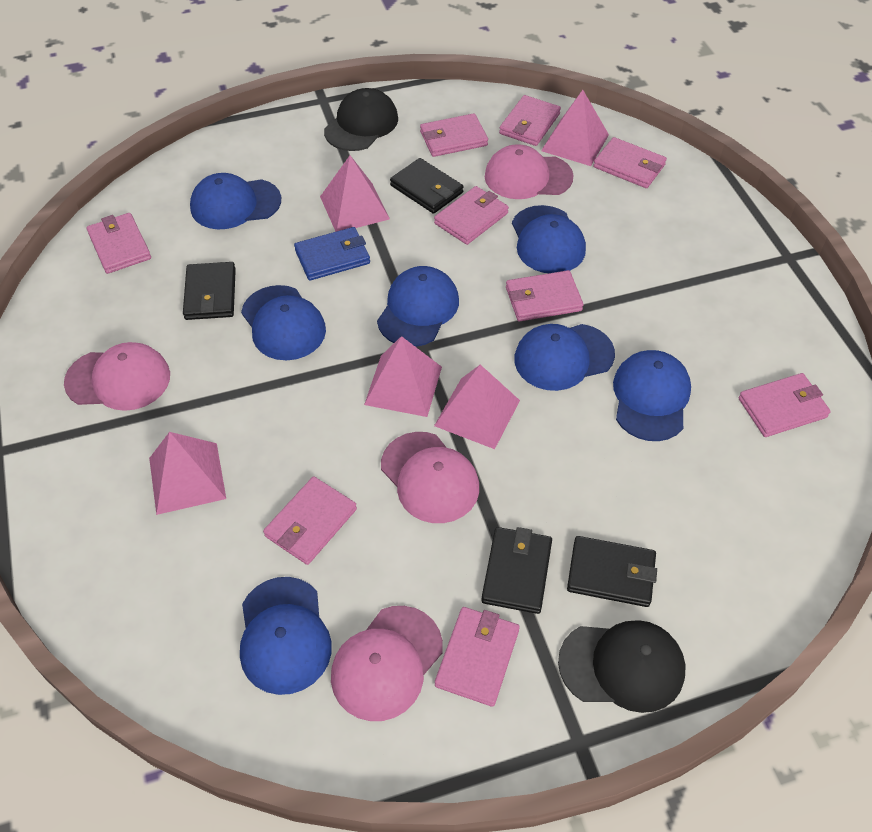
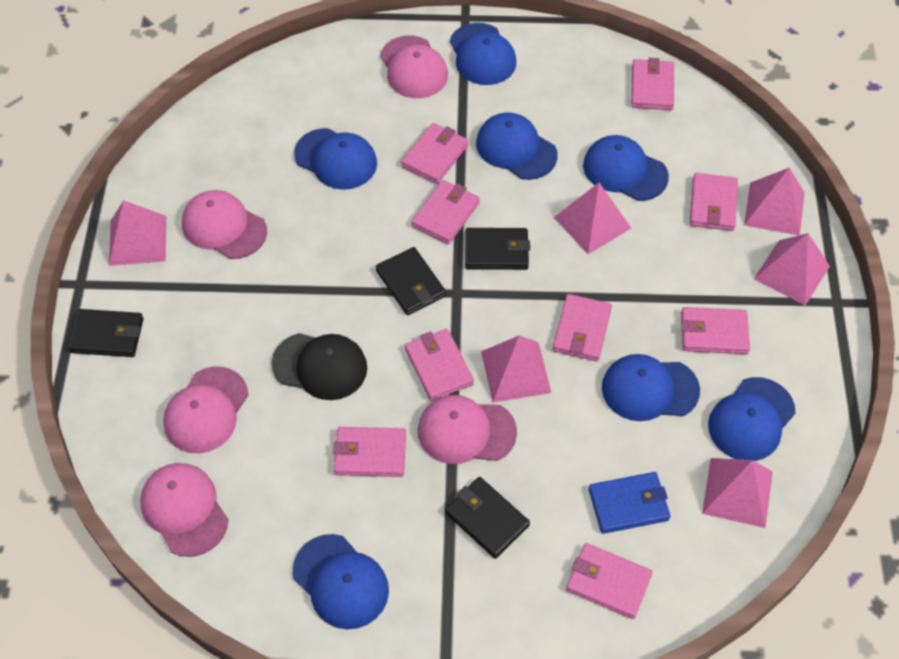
black cap: [324,88,398,151] [558,620,686,713] = 2 -> [271,333,367,400] = 1
pink cap: [64,342,170,411] [331,606,443,721] [381,432,479,523] [485,144,573,199] = 4 -> [140,463,228,557] [163,367,248,453] [182,190,267,259] [380,36,448,98] [418,395,517,464] = 5
pink pyramid: [149,432,226,515] [320,155,390,232] [364,336,442,417] [434,365,520,449] [541,90,609,166] = 5 -> [109,200,166,266] [481,335,551,402] [554,182,631,254] [702,458,773,528] [744,168,805,235] [754,233,830,306] = 6

